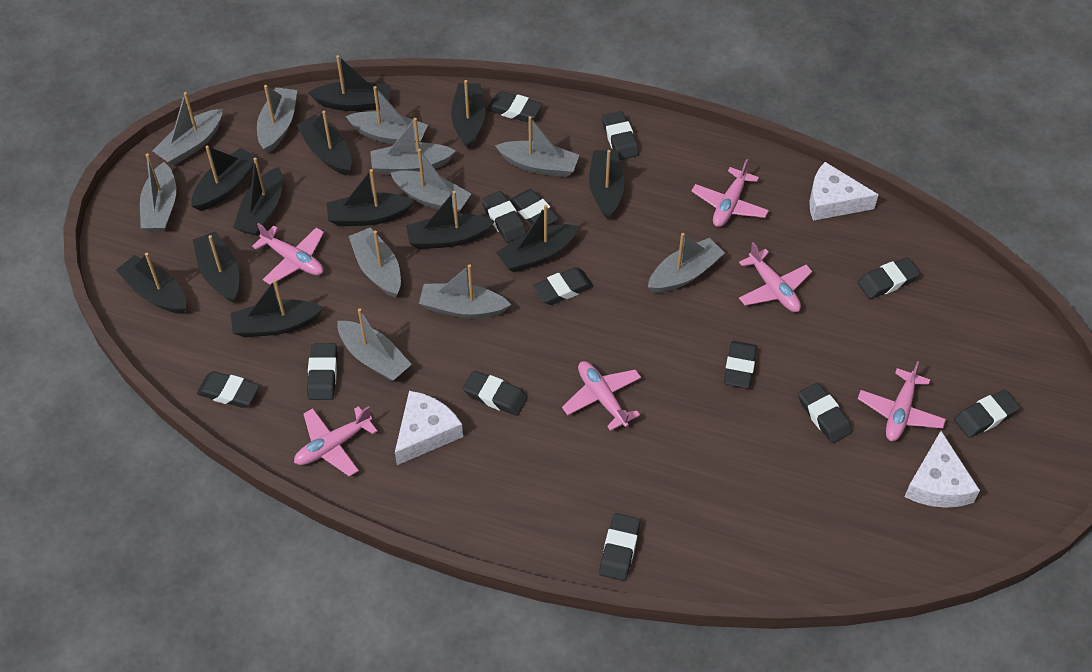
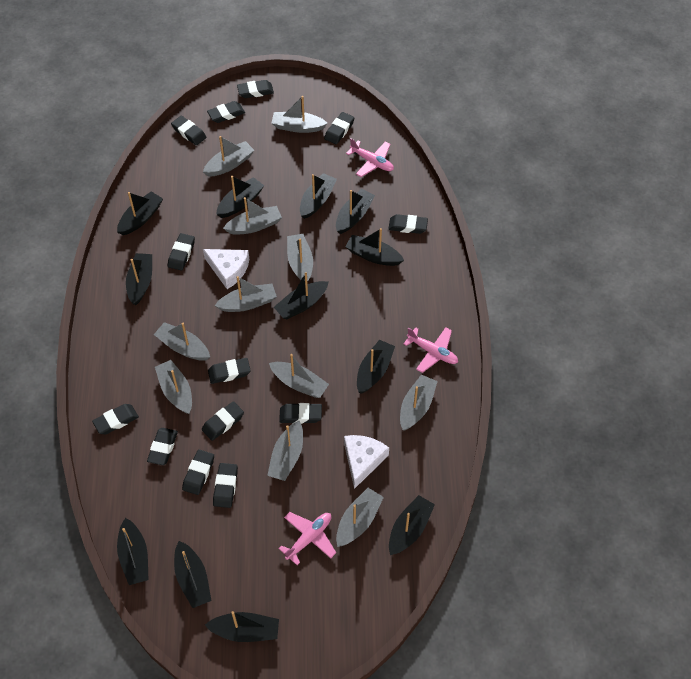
pink plane: [252,223,324,285] [294,406,377,477] [562,361,641,431] [691,159,769,227] [739,242,812,312] [858,361,946,441] = 6 -> [278,512,336,565] [346,138,394,177] [404,327,458,373] = 3
white cheese: [395,391,463,465] [809,162,879,221] [904,431,980,508] = 3 -> [203,249,249,289] [344,435,389,489] = 2

